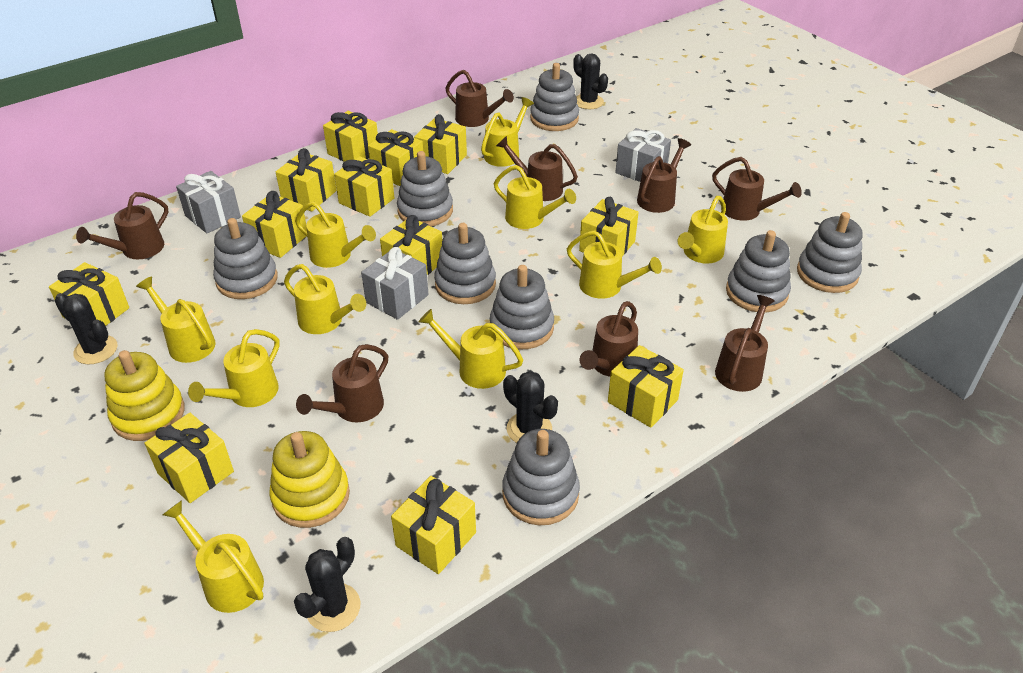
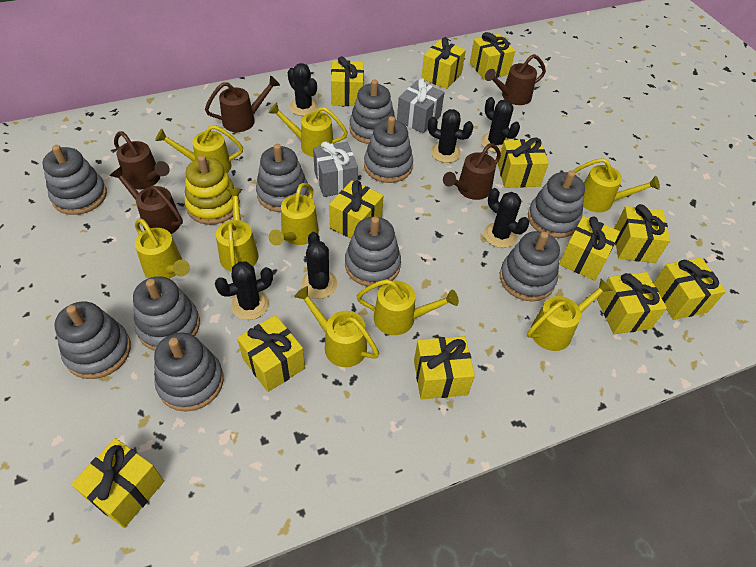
black cactus: [55,293,117,364] [294,537,360,632] [503,371,558,443] [573,53,608,109] = 4 -> [215,261,273,320] [288,63,318,116] [301,232,337,299] [428,109,474,163] [481,97,520,153] [484,188,529,248] = 6
brown watering can: [76,192,169,259] [296,344,388,422] [445,70,514,127] [496,136,578,201] [580,301,638,377] [637,138,691,213] [712,157,802,221] [715,295,775,392] = 8 -> [110,166,183,234] [114,131,170,190] [205,76,280,132] [443,143,501,200] [485,54,546,105] = 5
grey gift: [176,171,241,233] [361,247,429,320] [615,128,671,182] = 3 -> [313,142,358,197] [397,78,444,134] = 2
grey stacking toy: [213,218,278,299] [397,151,453,226] [434,223,496,304] [490,265,554,349] [502,429,580,525] [530,63,579,131] [726,230,791,313] [797,212,863,293] = 8 -> [42,145,107,215] [55,302,131,379] [133,276,200,351] [154,333,224,412] [256,144,309,212] [345,217,401,287] [349,79,395,144] [364,116,413,183] [500,231,560,301] [528,171,585,238] = 10
yellow stacking toy: [104,350,185,441] [269,431,350,528] = 2 -> [184,155,240,225] = 1
yellow watering can: [136,277,216,363] [163,500,264,613] [188,329,280,407] [284,264,366,334] [295,202,376,268] [419,309,523,389] [481,97,534,167] [494,165,576,229] [567,230,662,299] [678,196,728,263] = 10 -> [135,218,190,279] [155,125,243,173] [216,189,259,272] [269,102,348,157] [269,183,319,246] [294,286,379,367] [356,279,459,335] [527,279,613,351] [573,158,660,212] = 9

